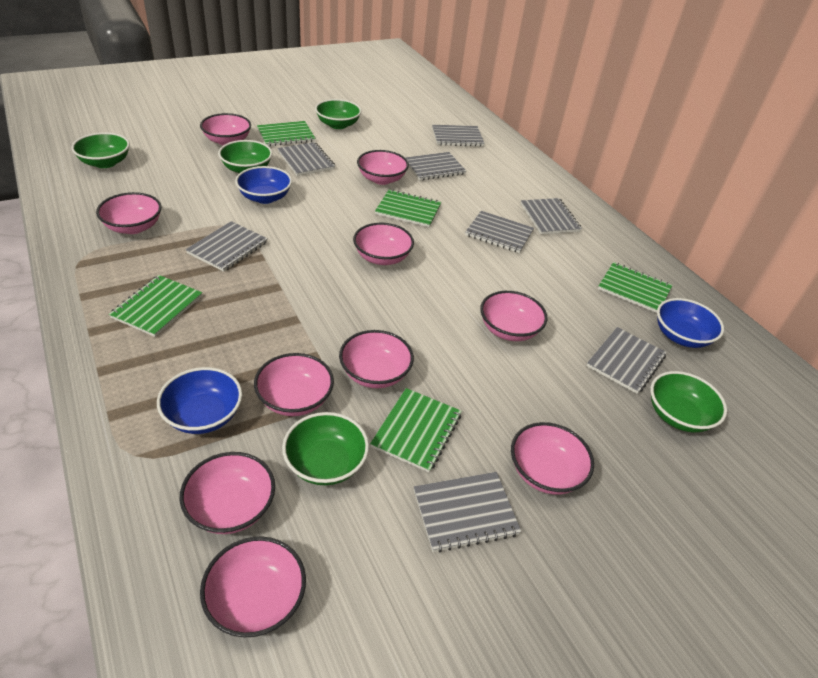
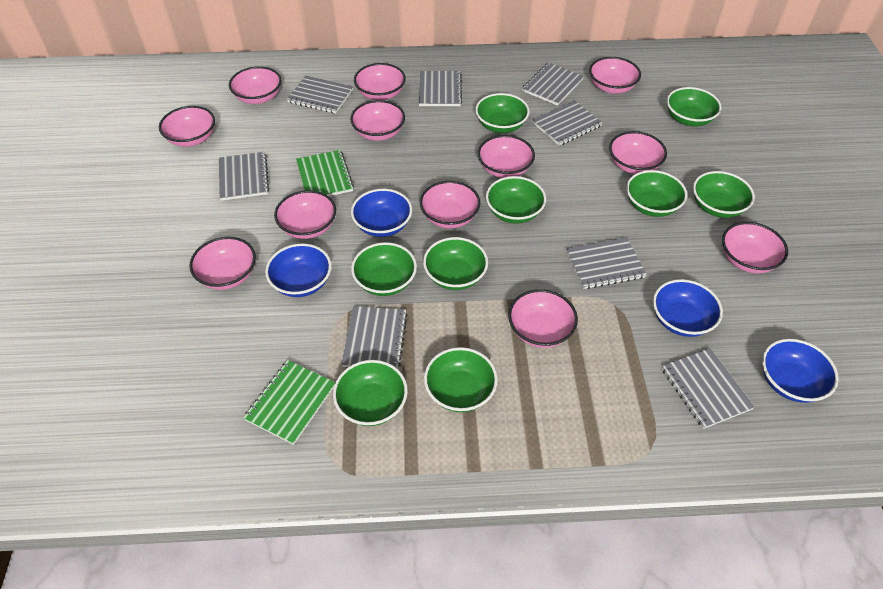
blue bowl: [157,367,242,434] [235,166,292,204] [657,298,724,348] = 3 -> [265,243,331,297] [351,189,412,237] [653,279,723,337] [762,339,839,403] = 4
green bowl: [71,132,130,168] [218,140,272,173] [282,412,369,485] [315,99,362,129] [650,371,727,433] = 5 -> [333,360,408,426] [351,242,417,296] [423,237,488,290] [424,347,498,412] [475,93,530,133] [486,176,546,224] [626,170,687,217] [667,87,722,126] [693,171,755,218] = 9
green notebook: [109,275,202,337] [257,121,315,146] [370,388,462,472] [375,189,441,227] [598,262,672,313] = 5 -> [243,360,335,445] [296,150,354,196] = 2
pink bowl: [96,192,161,234] [179,452,275,534] [200,113,251,145] [200,536,306,638] [254,353,334,416] [339,330,414,388] [353,223,414,265] [357,150,409,185] [480,291,548,341] [511,422,594,494] = 10 -> [159,106,215,147] [189,237,256,290] [229,66,281,104] [274,190,336,239] [350,100,405,141] [354,63,406,100] [420,181,481,228] [478,135,535,178] [508,289,578,348] [589,57,641,94] [609,131,667,174] [722,222,788,273] = 12

